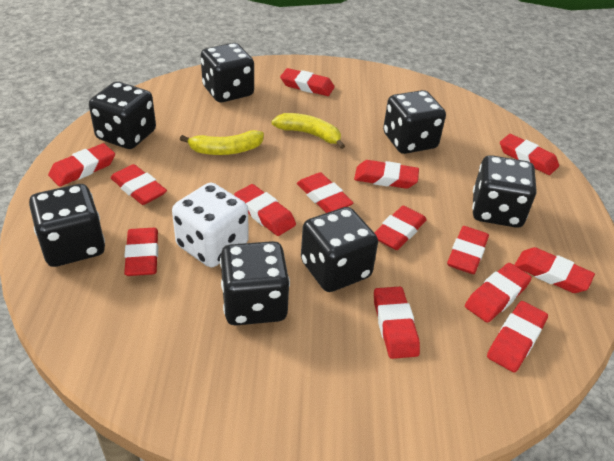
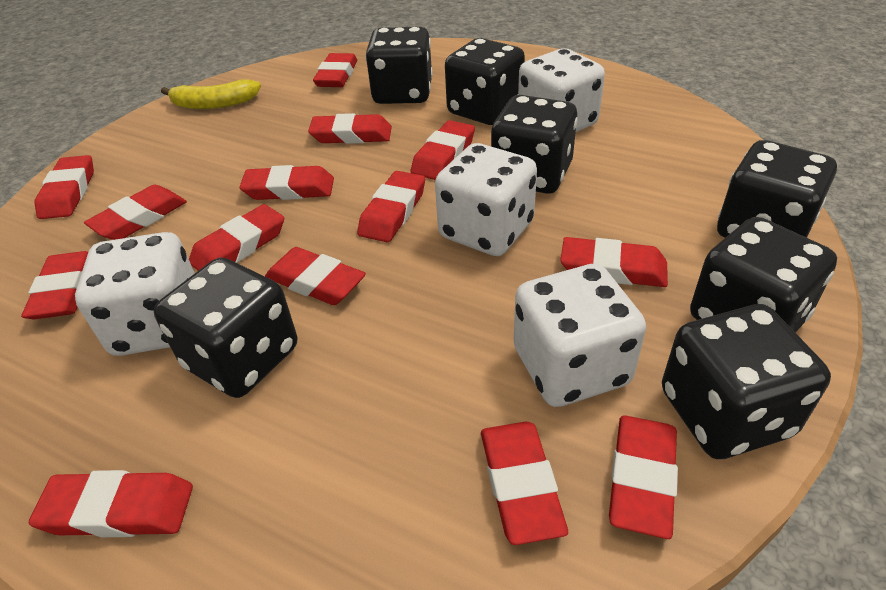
white dice: [172,182,249,267] = 1 -> [75,232,195,356] [435,143,537,256] [514,264,646,407] [518,48,605,132] = 4
yellow banana: [180,130,264,155] [271,113,345,149] = 2 -> [161,80,261,109] = 1

